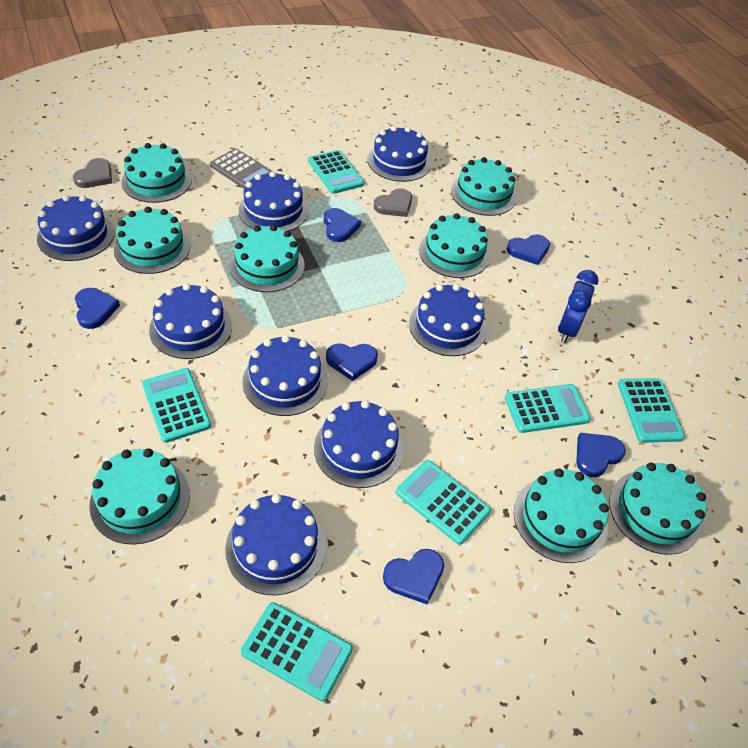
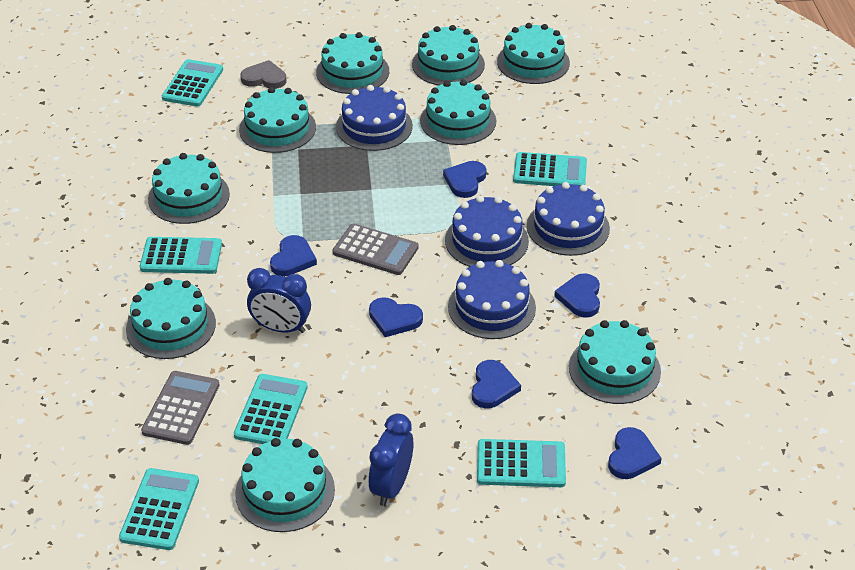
blue cake: [37,195,115,261] [149,283,232,359] [225,494,326,595] [239,171,309,231] [242,335,328,416] [314,400,404,488] [368,126,431,182] [409,284,487,356] = 8 -> [336,85,413,151] [445,195,529,267] [448,260,536,339] [527,182,610,256] = 4
blue clock: [558,270,599,343] = 1 -> [247,268,311,333] [369,413,413,506] = 2
grey calculator: [210,148,272,189] = 1 -> [141,371,220,445] [333,223,419,275] = 2
grey heart: [73,158,112,188] [374,188,412,217] = 2 -> [240,60,287,89] = 1
turquoise cake: [89,448,190,545] [114,207,190,274] [121,143,192,203] [229,225,305,292] [419,213,490,278] [451,157,517,216] [514,468,609,563] [610,463,706,555] = 8 -> [126,278,216,359] [148,153,230,224] [235,438,335,532] [239,87,316,153] [316,32,389,94] [412,25,485,85] [420,80,496,145] [497,23,570,84] [569,320,661,404] = 9

